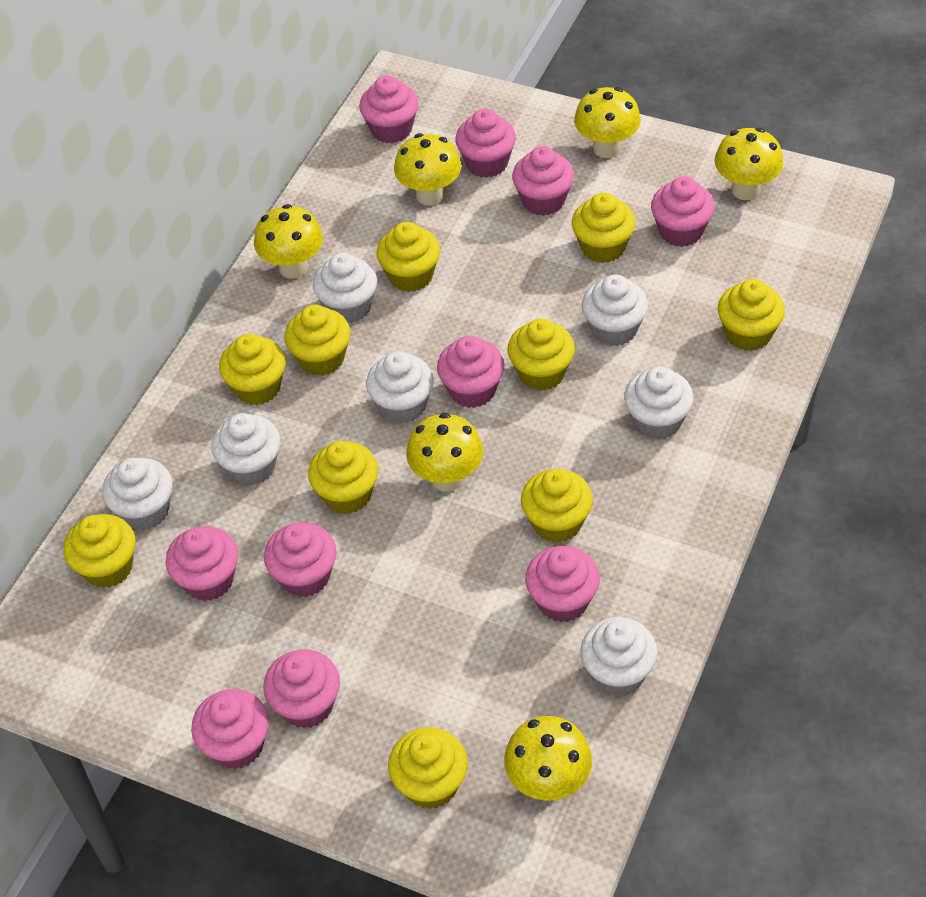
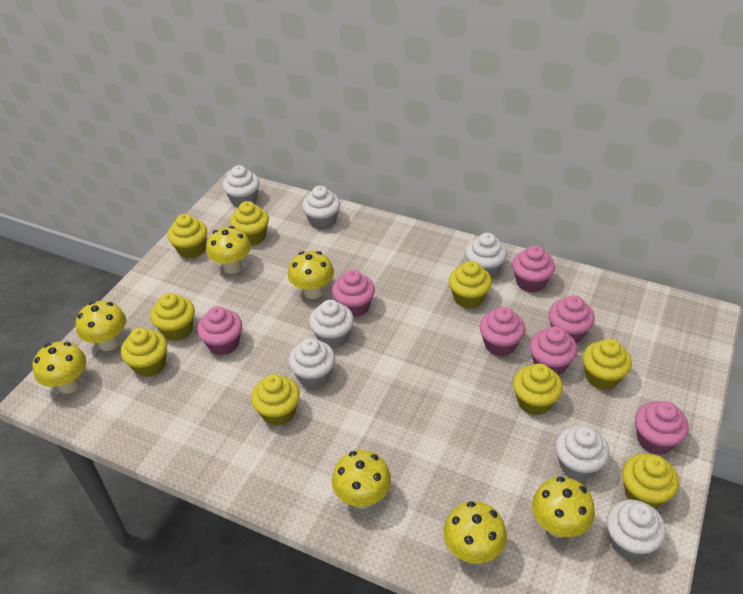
pink cupcake: [165,526,238,601] [191,689,269,769] [263,649,340,728] [264,522,337,597] [359,75,419,143] [437,336,505,408] [455,109,516,178] [512,146,574,216] [525,546,600,622] [651,176,715,247] = 10 -> [197,307,242,355] [332,270,375,317] [479,307,526,356] [512,245,555,292] [530,326,577,376] [549,295,595,343] [635,401,689,455] = 7
yellow cupcake: [64,514,135,588] [219,334,286,405] [285,305,350,376] [308,441,378,514] [377,222,440,292] [388,727,468,809] [507,319,575,391] [521,469,593,543] [572,193,635,263] [718,279,785,351] = 10 -> [121,328,167,377] [150,293,195,341] [167,214,207,259] [230,201,269,245] [251,374,300,426] [449,261,492,309] [513,363,563,415] [583,339,632,390] [622,453,679,509] = 9
yellow mushroom: [254,204,323,279] [394,133,461,205] [406,413,483,492] [504,716,592,801] [574,87,641,158] [714,128,783,200] = 6 -> [33,341,87,394] [76,301,126,351] [206,226,251,274] [288,251,334,299] [332,450,391,509] [443,501,507,564] [532,477,595,538] = 7

